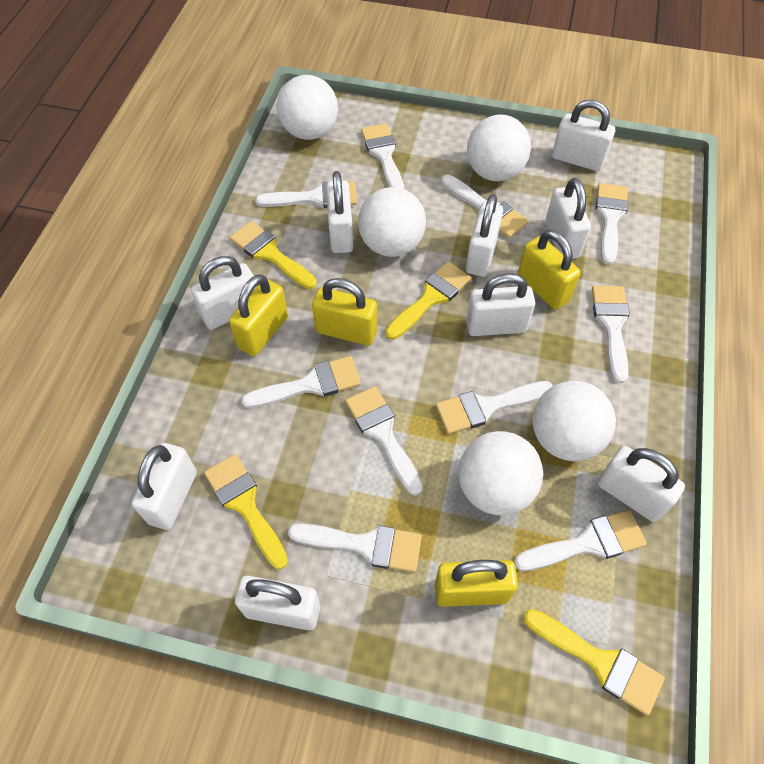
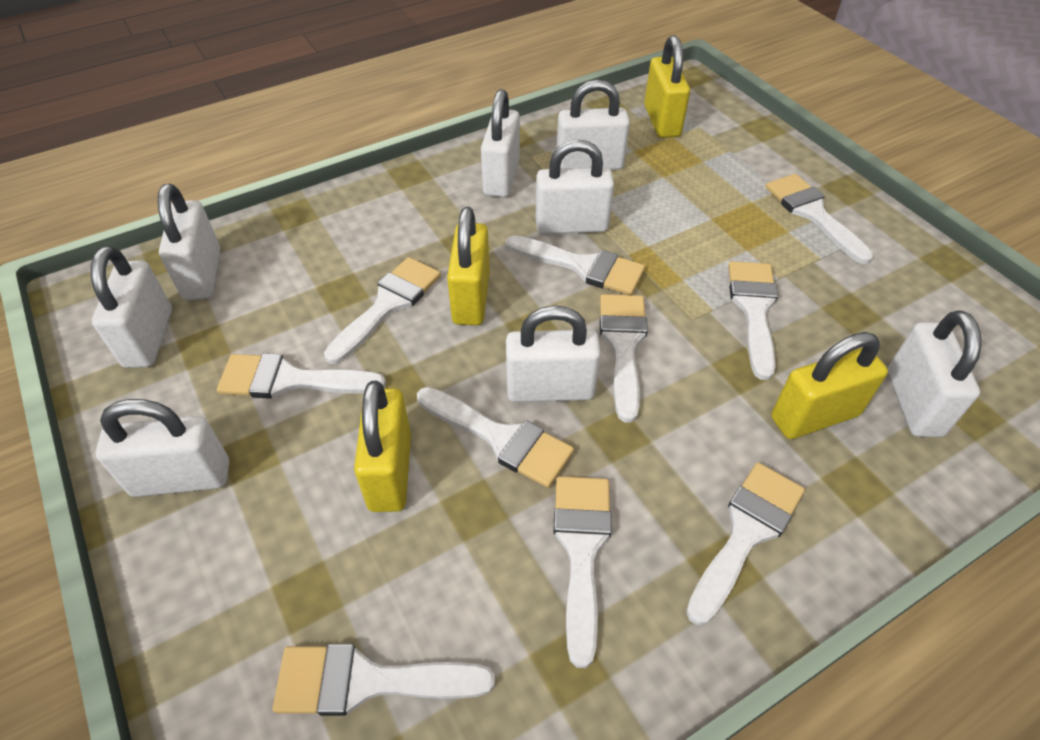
white ball: [277,75,338,140] [358,187,426,257] [459,431,543,515] [467,115,531,181] [533,381,616,461] = 5 -> none = 0
white padlock: [132,443,197,530] [191,256,257,330] [235,576,320,630] [326,171,353,253] [466,194,503,277] [466,273,535,336] [545,178,591,259] [552,100,615,171] [597,446,685,522] = 9 -> [91,246,172,368] [96,399,229,497] [157,184,220,301] [481,89,520,197] [506,305,601,402] [536,140,614,234] [557,80,630,170] [888,310,981,437] = 8
yellow brush: [204,454,288,569] [230,221,317,289] [385,261,472,340] [523,609,665,716] = 4 -> none = 0

